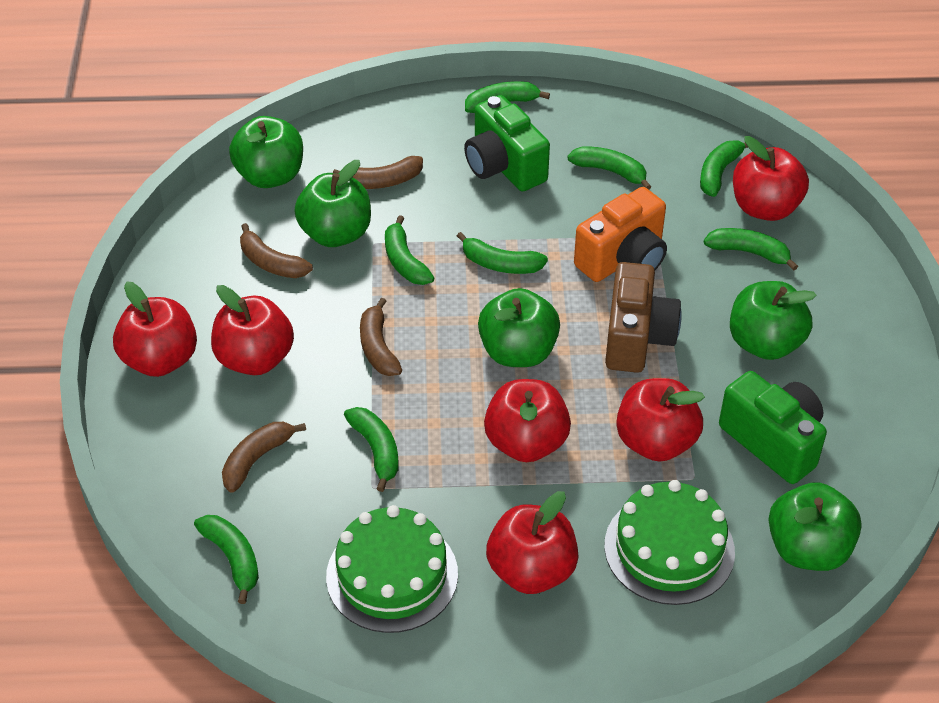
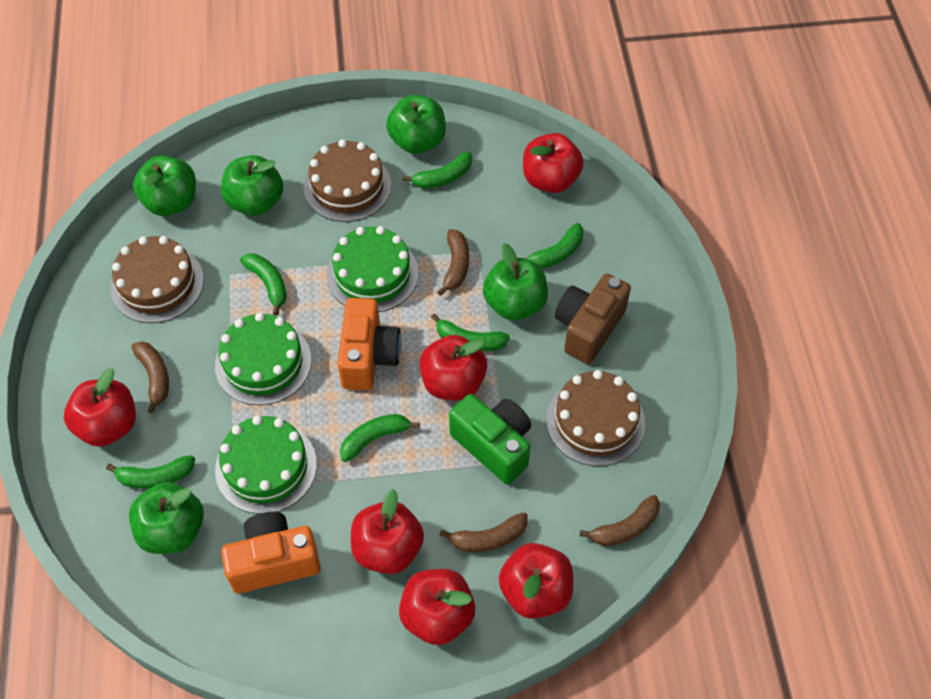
brown cake: none = 0 -> [110,236,204,323] [304,139,392,222] [546,370,645,466] = 3
green banana: [194,515,259,604] [344,407,398,492] [385,215,434,285] [457,232,548,274] [465,81,550,113] [567,146,651,190] [700,140,748,197] [704,228,798,271] = 8 -> [106,455,195,489] [240,253,287,315] [340,414,420,462] [403,151,472,189] [431,313,510,352] [523,223,583,268] = 6
green cake: [326,505,458,633] [604,480,735,605] = 2 -> [215,312,312,405] [215,416,317,514] [326,226,418,312] = 3
green camera: [464,95,550,191] [719,371,827,484] = 2 -> [449,394,531,484] = 1
orange camera: [574,187,667,282] = 1 -> [221,512,321,593] [337,298,401,390] = 2

